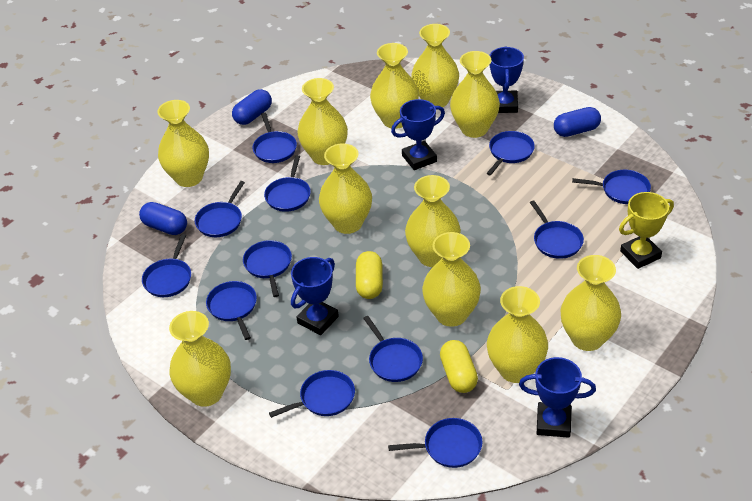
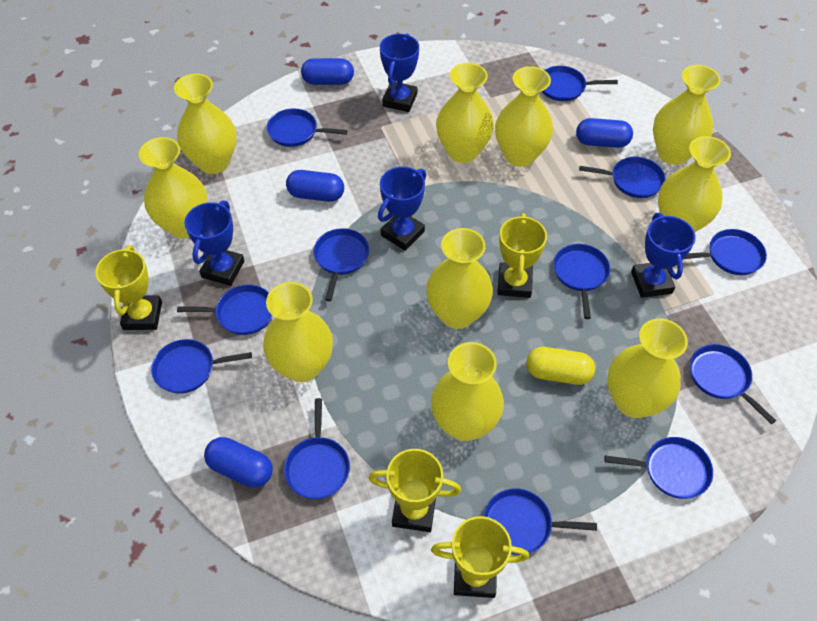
blue capsule: [139,202,187,235] [232,89,272,125] [554,107,601,137] = 3 -> [204,437,273,488] [286,170,344,202] [301,58,354,85] [576,118,633,148] = 4
yellow capsule: [356,251,383,299] [440,340,478,393] = 2 -> [527,347,595,385] = 1
yellow trophy: [619,192,674,269] = 1 -> [95,245,162,330] [368,449,461,532] [431,516,529,598] [497,213,547,298] = 4
yellow vase: [157,100,209,187] [169,311,231,407] [297,78,348,165] [319,143,372,234] [370,43,419,129] [405,175,461,267] [411,24,459,108] [422,232,481,327] [450,51,500,138] [487,286,548,383] [560,255,621,351] = 11 -> [139,137,208,238] [174,74,237,174] [263,282,333,382] [426,228,493,329] [431,342,504,441] [436,63,494,163] [495,66,553,167] [607,318,688,418] [653,65,721,165] [658,136,731,232] = 10

